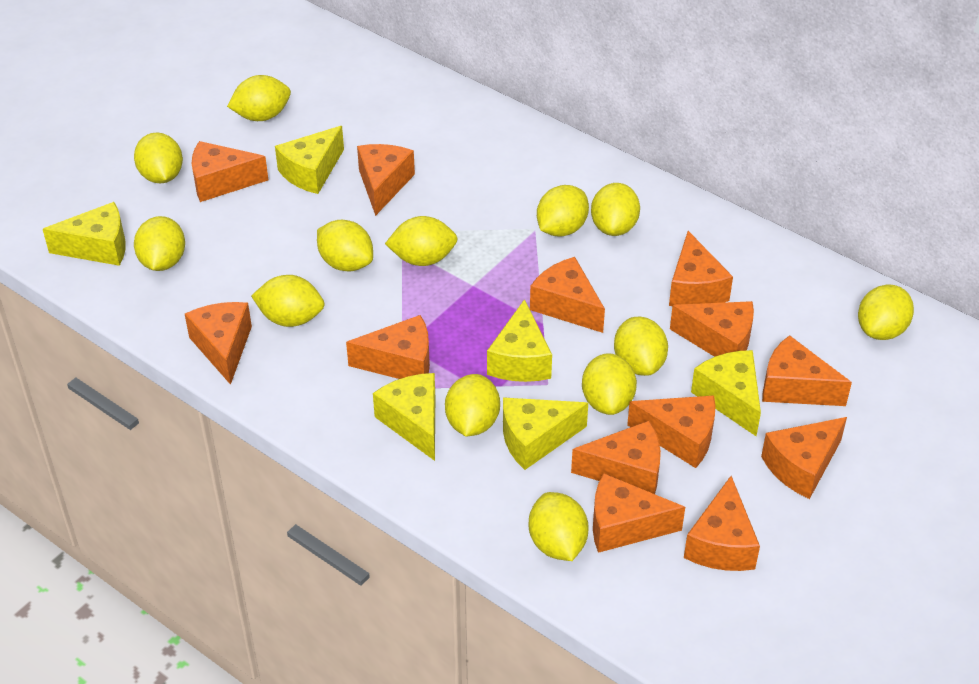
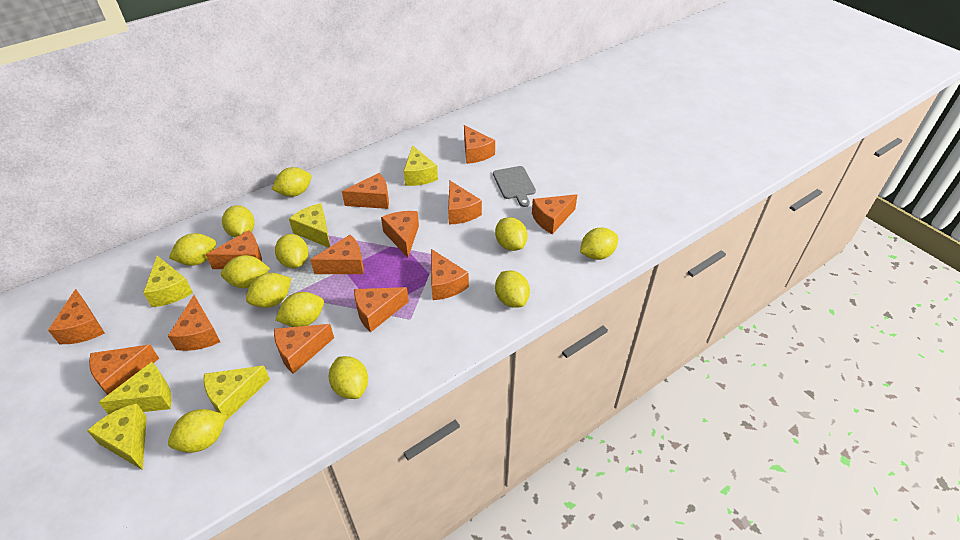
grey cutting board: none = 0 -> [493,166,536,207] = 1
yellow lemon: [134,133,183,184] [134,216,185,271] [227,75,291,121] [251,275,324,327] [317,220,373,271] [385,216,458,266] [445,374,500,436] [529,492,589,561] [537,185,589,237] [582,353,637,415] [591,183,640,236] [614,317,668,376] [858,284,914,340] = 13 -> [168,409,227,453] [169,233,216,266] [221,255,270,288] [222,205,255,237] [246,273,291,308] [271,167,311,197] [275,234,308,268] [275,292,324,327] [329,356,368,399] [495,217,528,251] [495,271,530,308] [580,228,618,260] = 12

